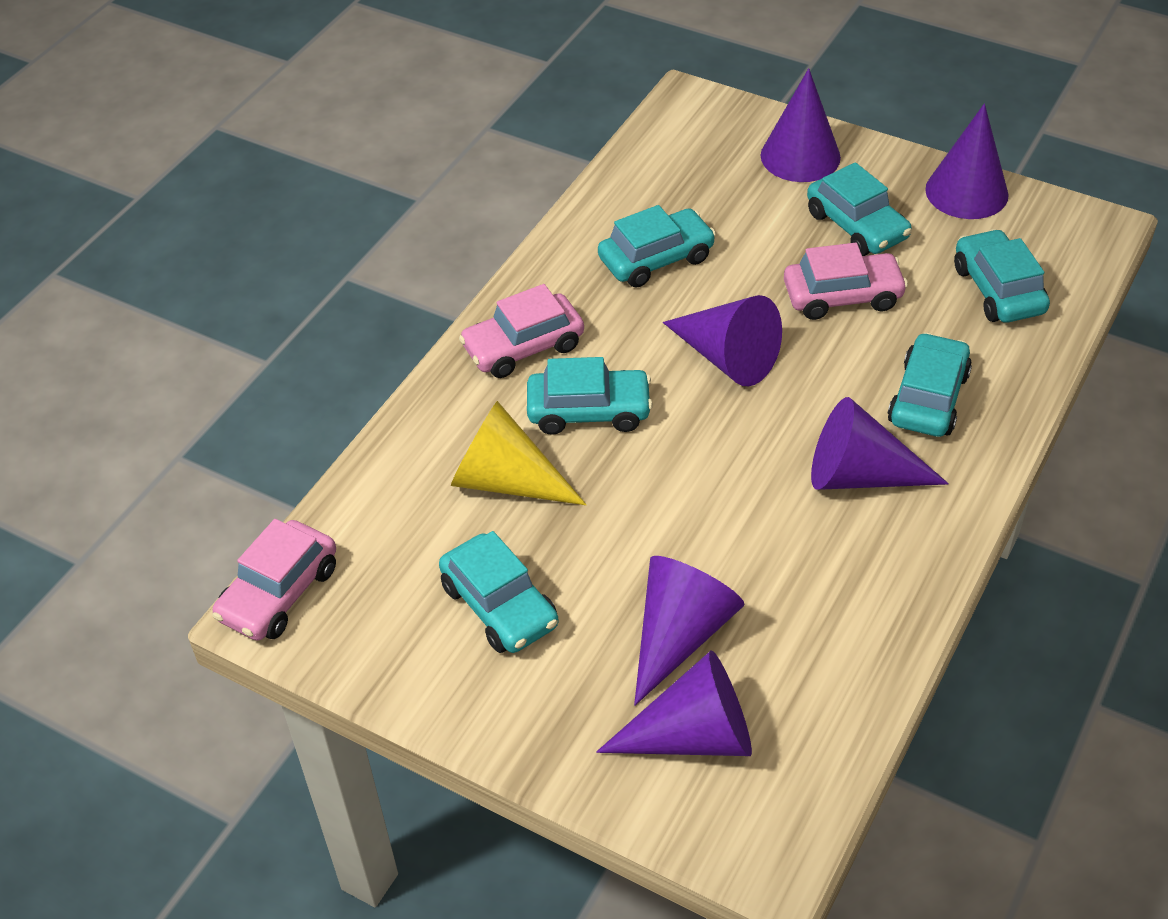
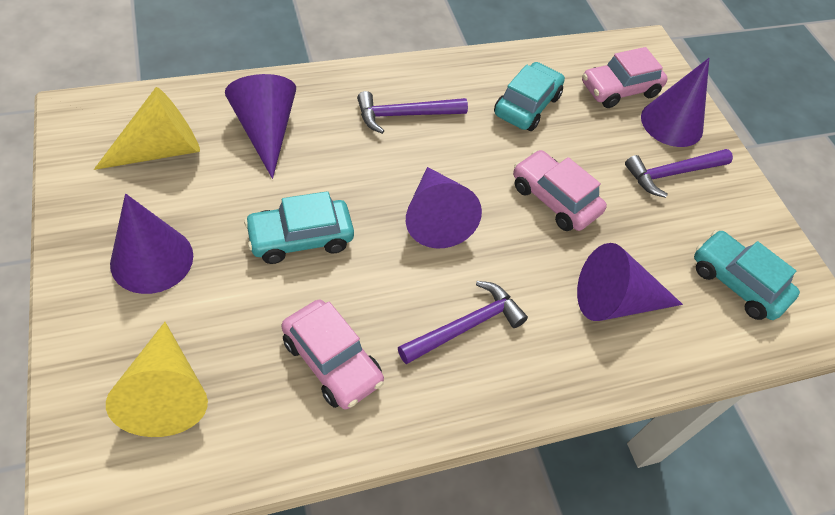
purple cone: [596,651,752,756] [634,556,744,705] [663,295,782,386] [761,68,841,182] [811,397,949,490] [925,103,1009,219] = 6 -> [110,193,193,294] [225,74,296,179] [406,167,482,249] [577,243,683,321] [641,58,709,147] = 5
purple hammer: none = 0 -> [357,91,468,134] [398,281,528,364] [625,149,733,198] = 3
turquoise car: [439,531,559,653] [527,357,653,435] [598,205,716,288] [807,162,912,256] [887,332,972,437] [954,229,1050,323] = 6 -> [244,191,354,264] [494,62,565,131] [694,230,800,320] = 3
yellow cone: [451,401,587,505] = 1 -> [94,87,200,170] [106,322,208,437] = 2

